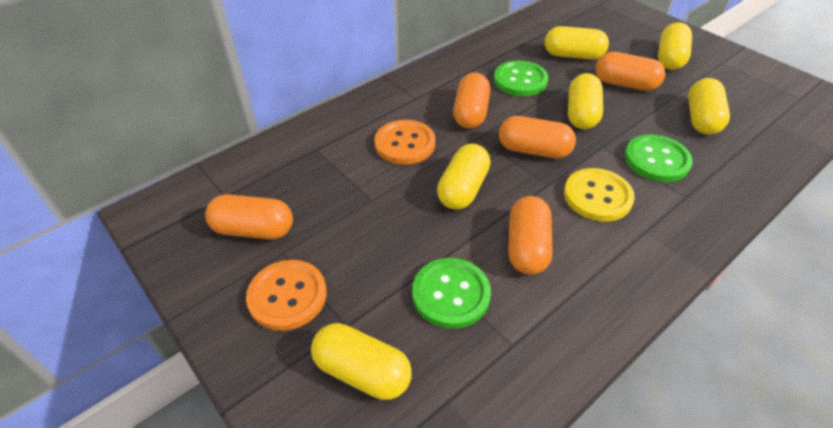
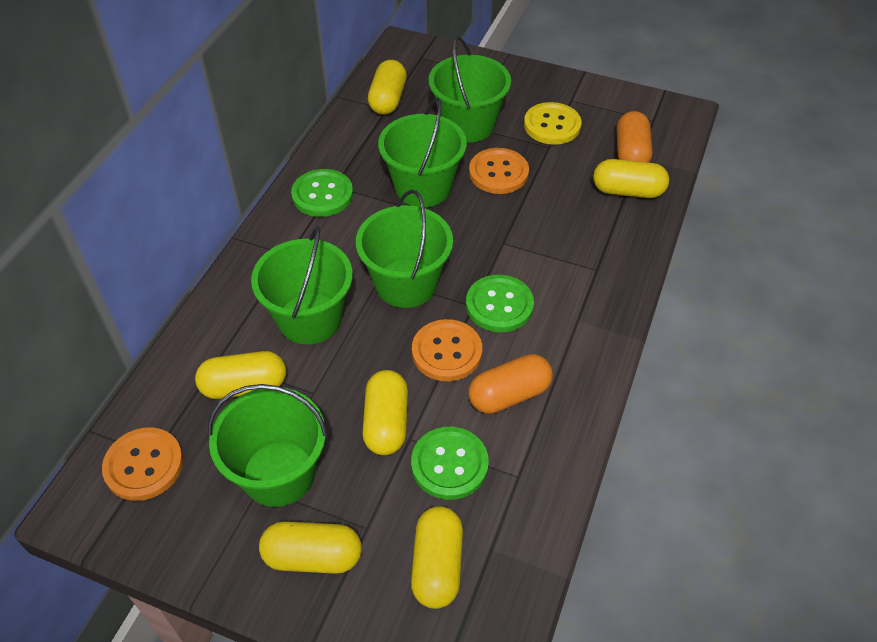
green bucket: none = 0 -> [208,384,328,507] [251,226,353,344] [356,190,453,308] [378,98,467,207] [429,36,511,142] = 5
orange button: [246,260,327,331] [374,120,435,165] = 2 -> [102,427,183,501] [412,319,482,381] [469,148,529,194] = 3
orange capsule: [205,195,293,240] [453,73,490,128] [499,116,576,158] [508,196,553,275] [595,52,666,91] = 5 -> [469,354,553,414] [617,111,653,162] = 2

